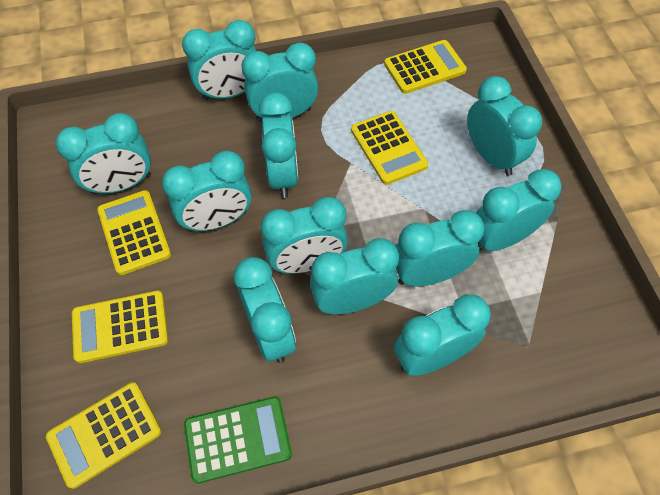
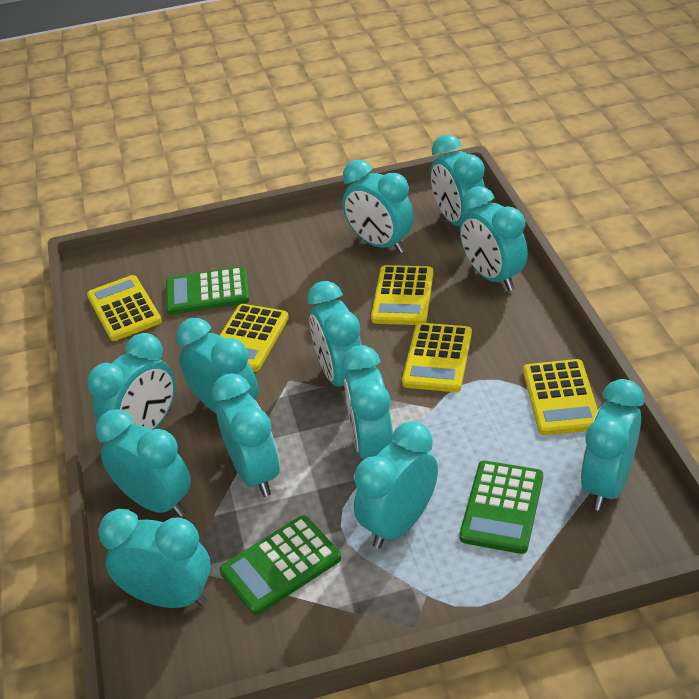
green calculator: [184,397,292,483] = 1 -> [166,267,250,315] [219,515,341,615] [459,460,543,554] = 3

